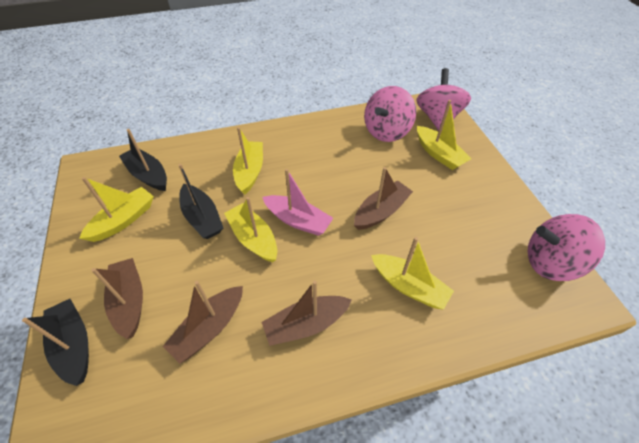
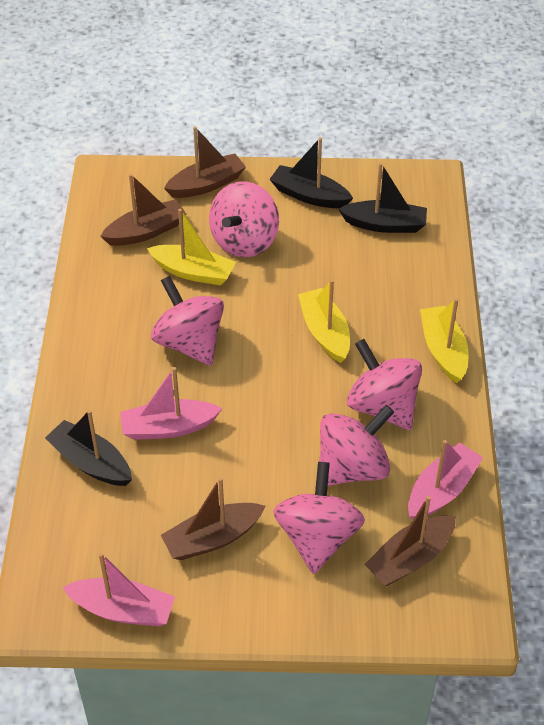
pink boat: [262,169,333,236] = 1 -> [62,553,175,626] [120,367,222,440] [408,440,483,520] = 3
pink spinning top: [364,86,416,142] [416,68,471,132] [528,214,605,281] = 3 -> [151,276,224,366] [209,181,279,257] [273,462,365,574] [319,405,394,486] [347,339,422,430] = 5
yellow boat: [79,177,154,242] [224,197,277,262] [233,127,263,195] [371,237,454,310] [417,100,471,170] = 5 -> [147,209,236,285] [298,279,350,363] [420,298,469,384] = 3

